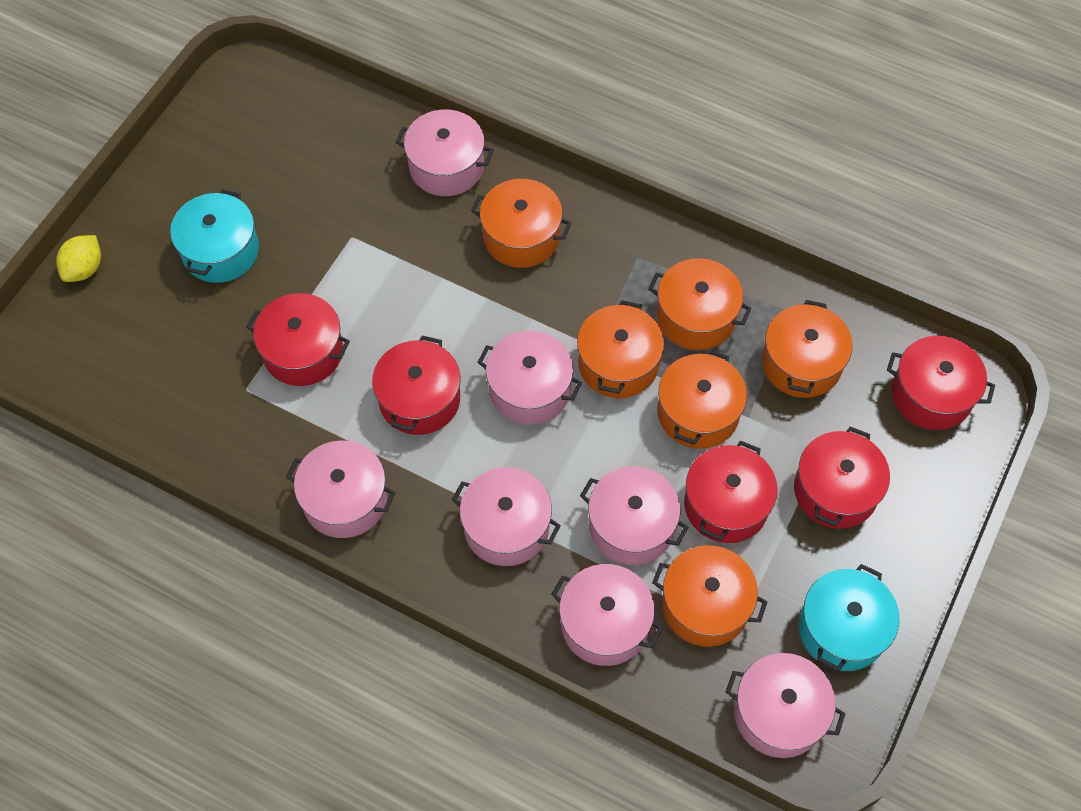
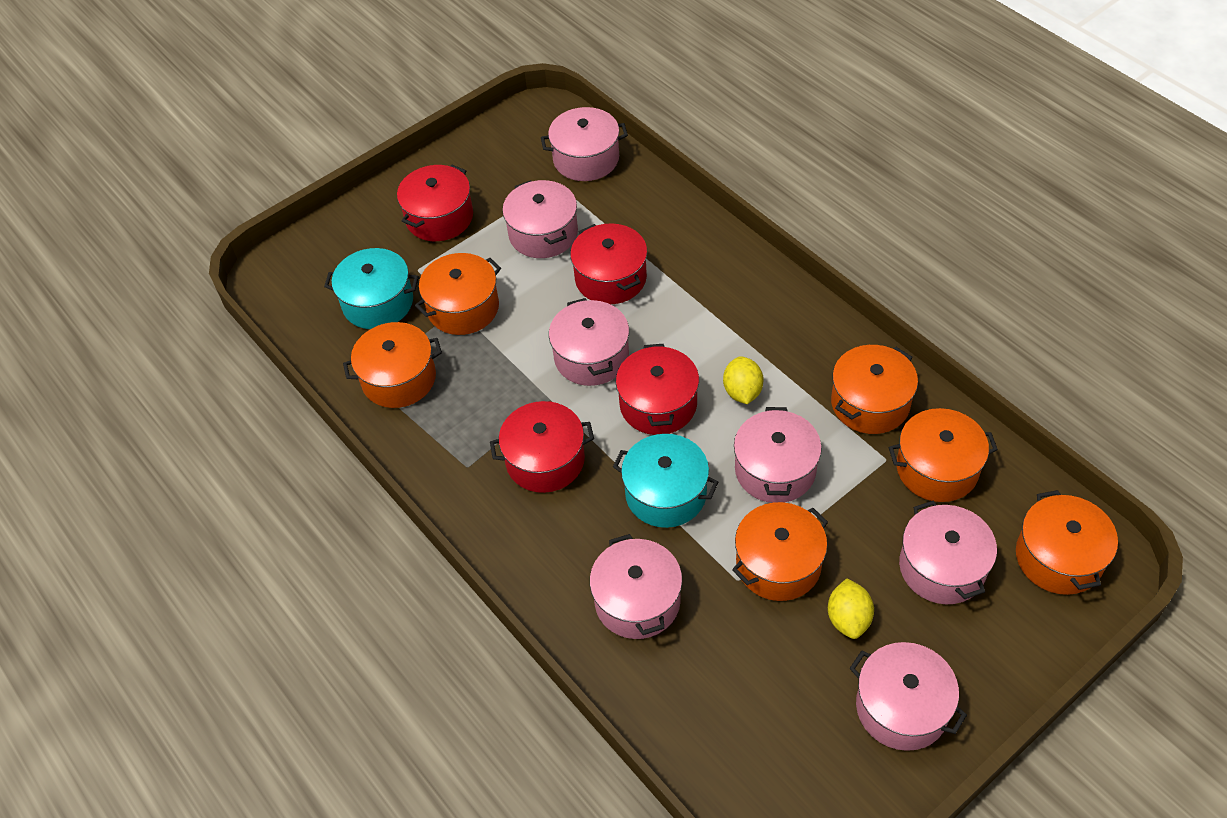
red pot: [246,293,350,386] [372,335,460,435] [684,440,778,543] [794,427,890,529] [887,336,995,430] = 5 -> [397,165,473,241] [490,401,594,493] [570,223,647,304] [616,344,699,435] = 4
yellow lemon: [56,235,101,282] = 1 -> [723,356,764,404] [828,578,874,639] = 2

